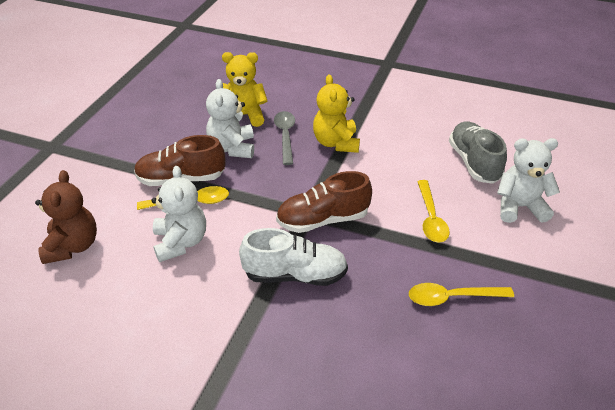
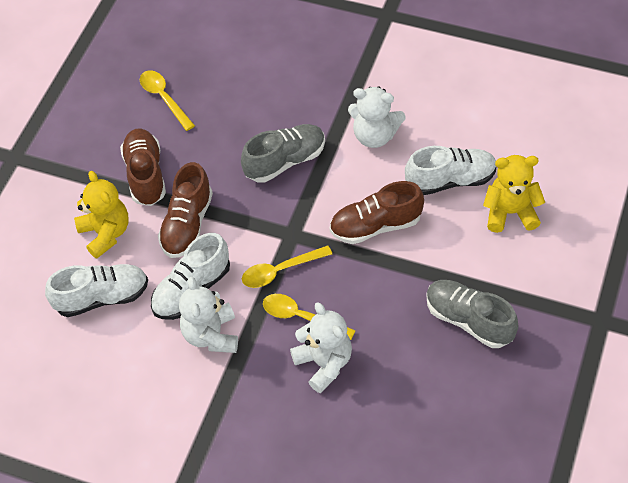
brown shoe: [134,135,225,186] [276,171,372,233] = 2 -> [120,129,166,206] [158,162,213,258] [330,181,424,244] = 3
brown teddy bear: [35,170,97,264] = 1 -> none = 0
grey shoe: [449,121,507,184] = 1 -> [241,124,325,183] [426,280,518,348] = 2
grey spoon: [274,111,295,165] = 1 -> none = 0
white shoe: [239,228,348,286] = 1 -> [45,264,148,317] [151,233,230,320] [405,146,496,195] = 3

